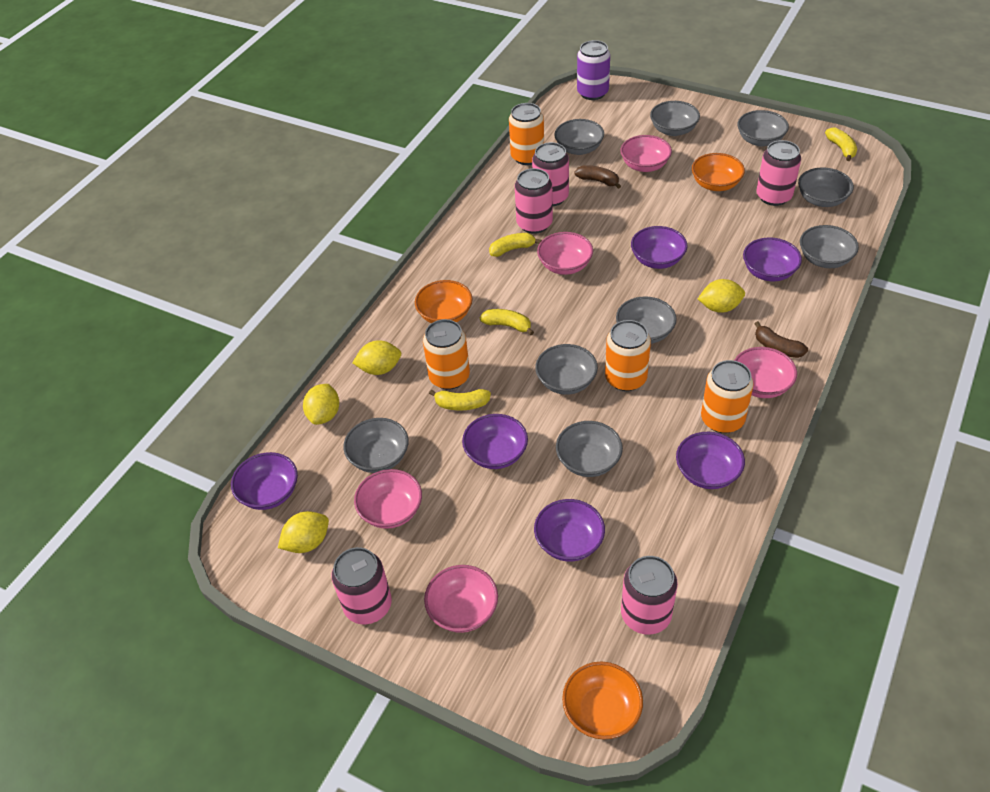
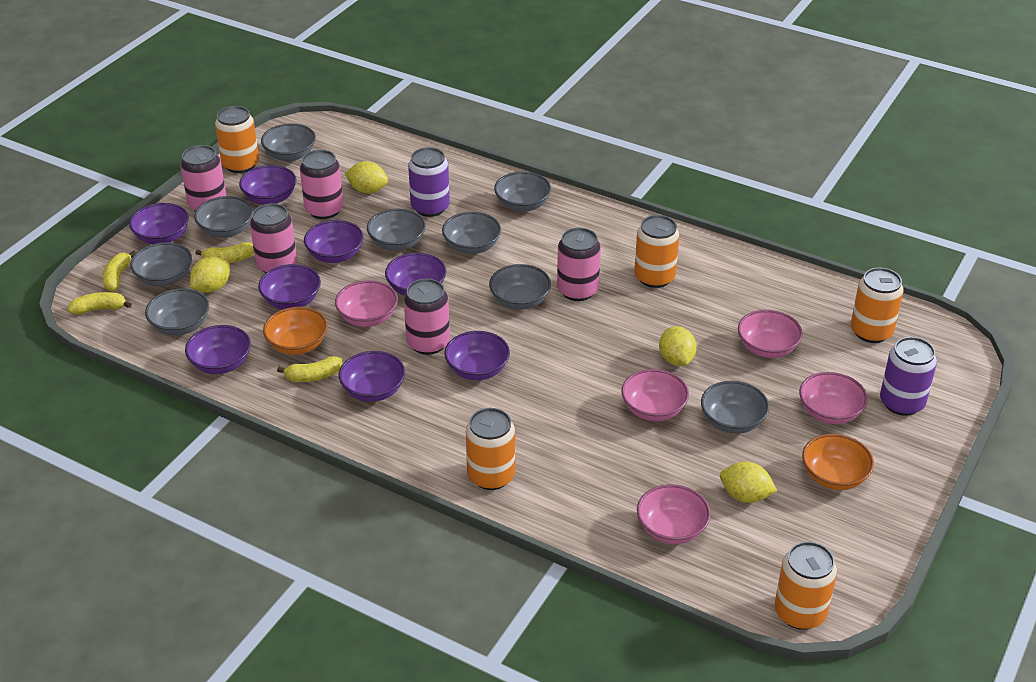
brown banana: [574,165,621,189] [754,321,808,358] = 2 -> none = 0
orange bowl: [415,280,472,323] [562,662,643,739] [692,153,745,191] = 3 -> [263,307,328,355] [802,434,874,490] = 2
orange can: [423,319,470,390] [509,103,544,165] [605,320,651,391] [701,360,754,433] = 4 -> [215,106,259,173] [466,408,515,490] [634,215,680,288] [775,541,837,630] [851,268,904,343] = 5
purple bowl: [231,452,298,510] [462,414,528,469] [534,499,605,562] [631,226,687,269] [676,432,745,489] [743,237,802,282] = 6 -> [129,203,189,244] [185,325,251,374] [239,165,296,205] [258,264,321,309] [304,220,364,263] [339,351,405,402] [385,253,446,296] [444,331,510,380] = 8
purple can: [577,40,610,100] = 1 -> [408,147,450,217] [880,337,937,416] = 2

